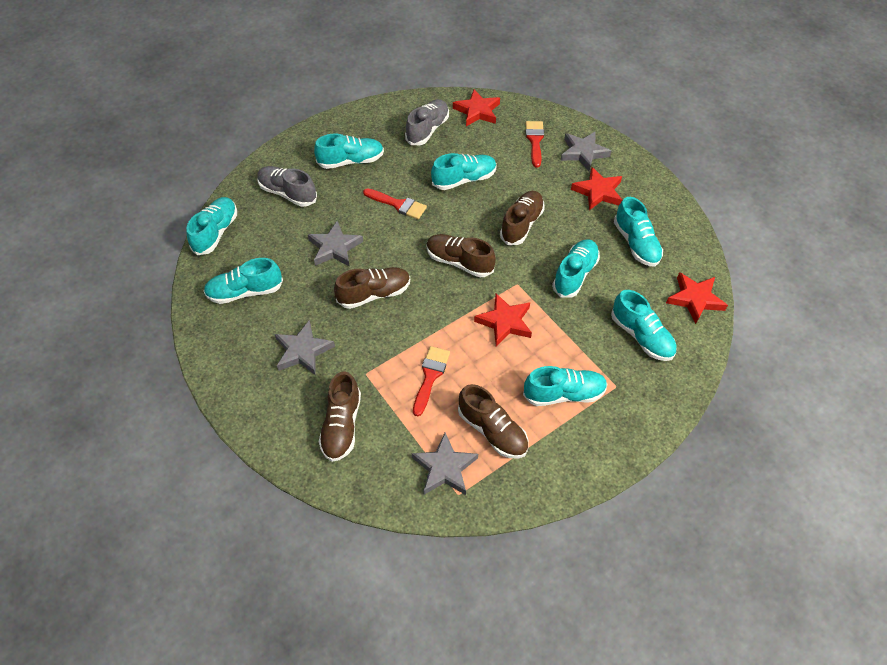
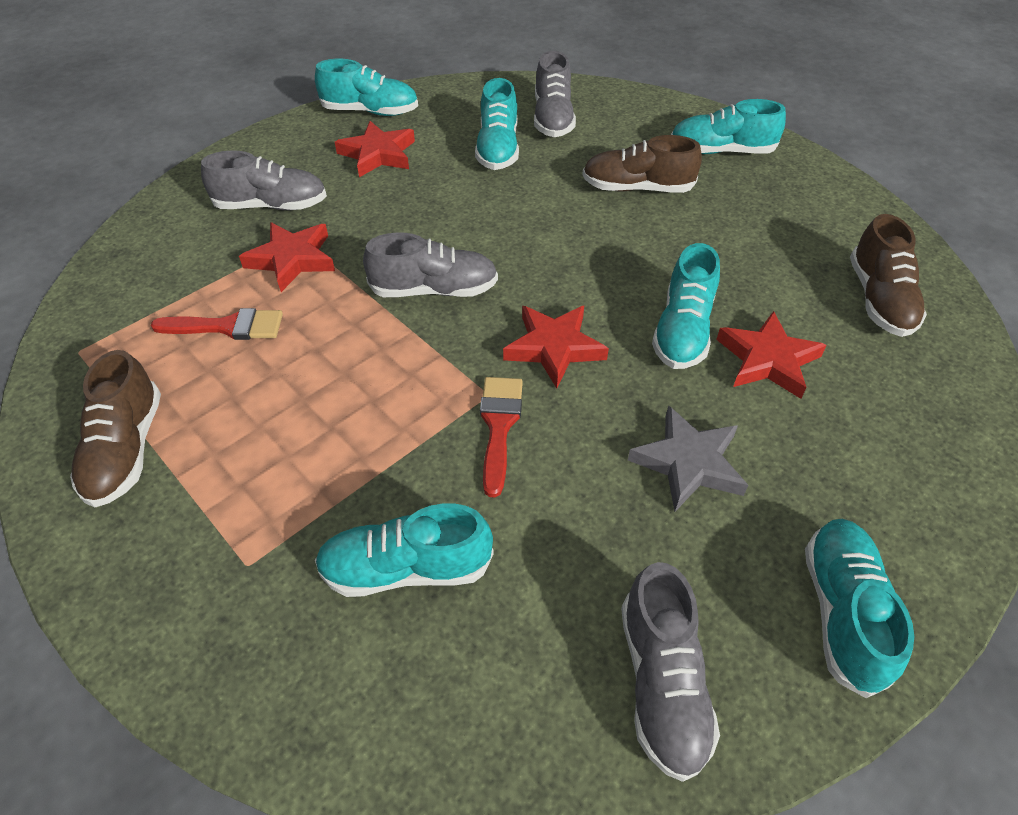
brown shoe: [319,371,361,462] [334,267,410,309] [426,234,496,278] [458,384,528,459] [500,191,545,245] = 5 -> [70,350,161,507] [582,135,702,193] [850,214,927,337] = 3
grey shoe: [257,166,317,207] [405,99,449,145] = 2 -> [201,150,327,210] [363,232,498,297] [534,51,576,137] [621,562,720,782] = 4
grey star: [275,320,335,375] [308,221,363,267] [412,433,478,495] [561,131,611,171] = 4 -> [628,405,748,512] = 1
red brush: [363,188,427,219] [413,346,450,416] [526,121,544,167] = 3 -> [151,308,283,340] [480,377,523,497] = 2
turquoise shoe: [186,197,237,255] [204,258,283,304] [314,134,384,169] [431,153,496,190] [523,366,608,406] [552,239,600,298] [611,290,677,361] [614,197,663,267] = 8 -> [315,59,418,116] [315,504,494,597] [475,78,519,170] [652,243,720,369] [671,99,786,154] [805,519,914,698] = 6

